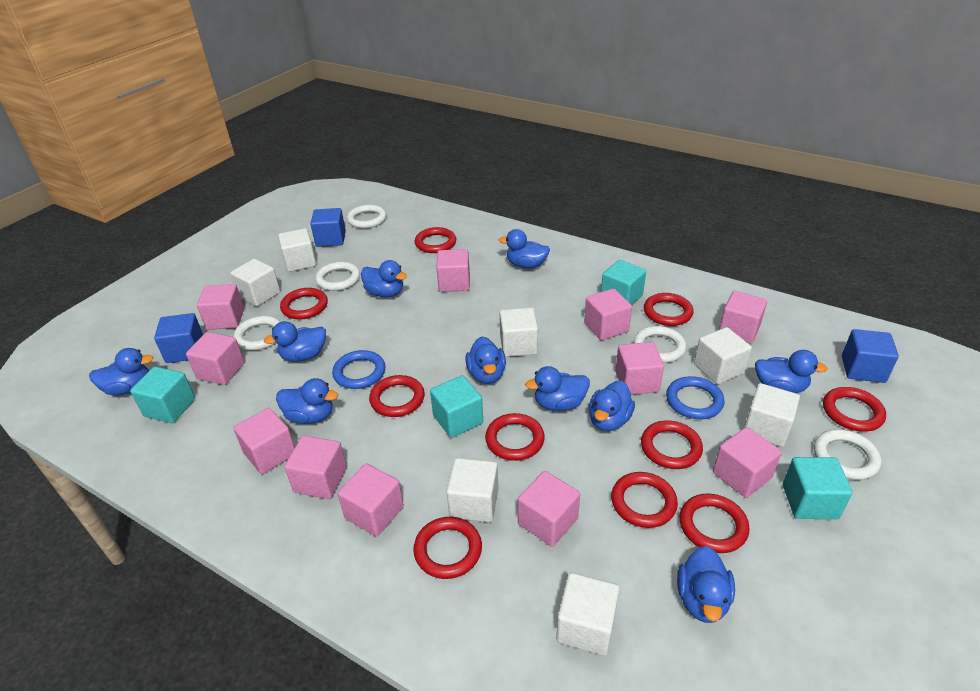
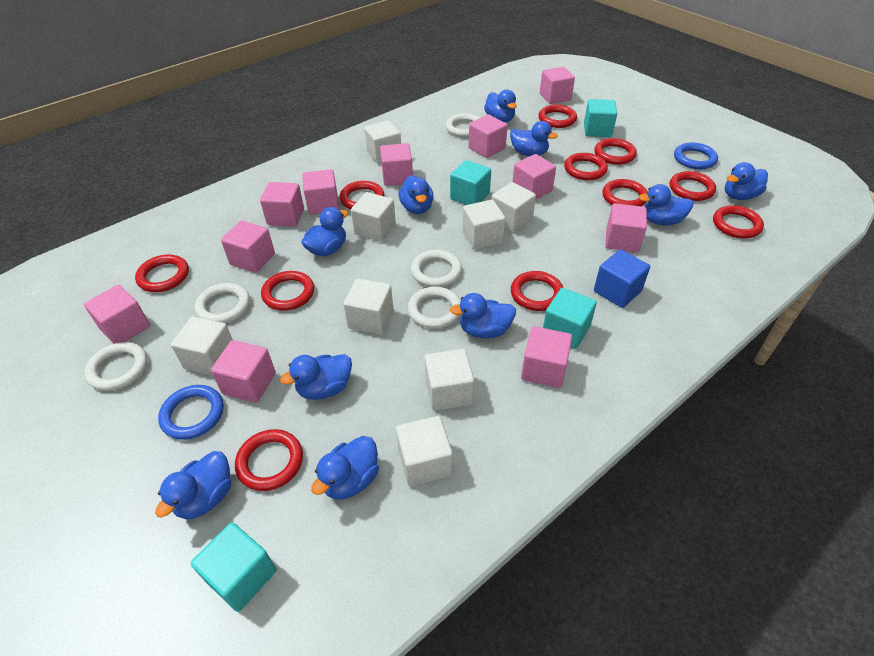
blue cube: [154,313,203,363] [310,208,346,247] [842,329,899,383] = 3 -> [594,249,650,308] = 1
red ring: [280,288,328,320] [369,375,425,417] [413,517,482,579] [415,227,456,253] [485,413,545,461] [611,472,678,528] [641,420,703,469] [644,293,693,326] [679,494,750,553] [823,387,886,432] = 10 -> [135,254,189,292] [235,429,303,491] [261,271,314,311] [340,181,384,209] [511,271,563,311] [538,105,577,128] [564,153,608,180] [594,138,637,165] [602,179,648,206] [670,171,716,201] [713,205,764,239] = 11
white cube: [230,259,280,306] [278,228,316,272] [446,458,499,522] [500,308,538,357] [556,573,619,656] [694,327,752,384] [744,383,800,447] = 7 -> [171,317,233,376] [343,279,393,335] [351,192,396,242] [364,120,401,164] [396,416,453,487] [425,349,474,411] [463,200,506,250] [491,182,536,233] = 8

